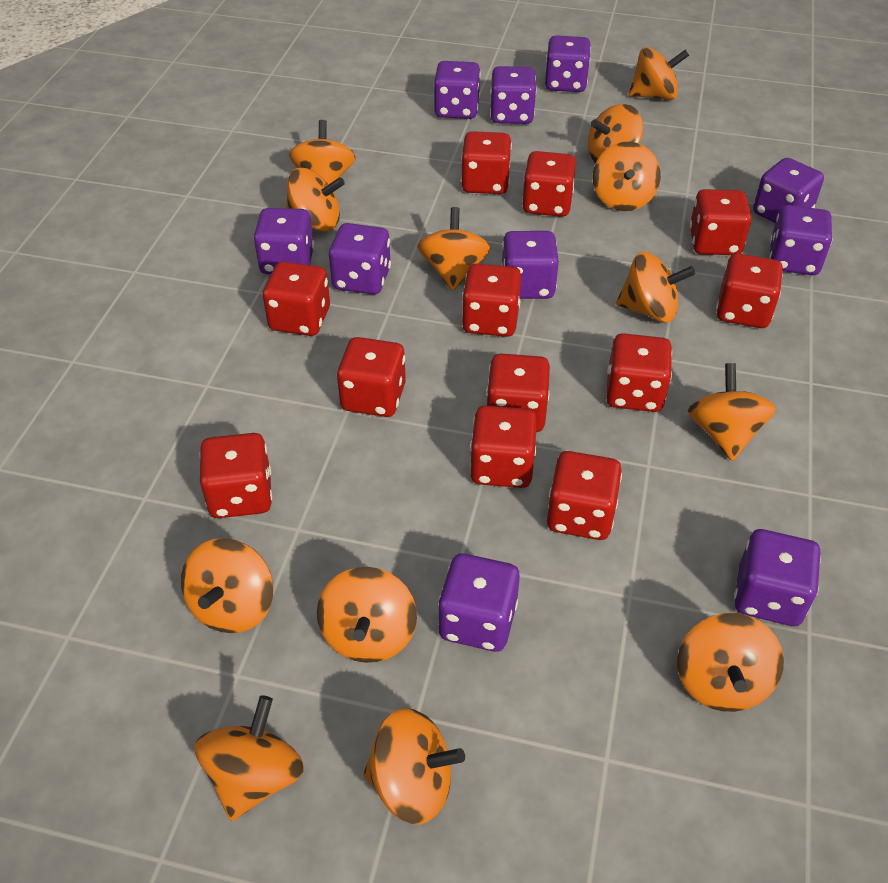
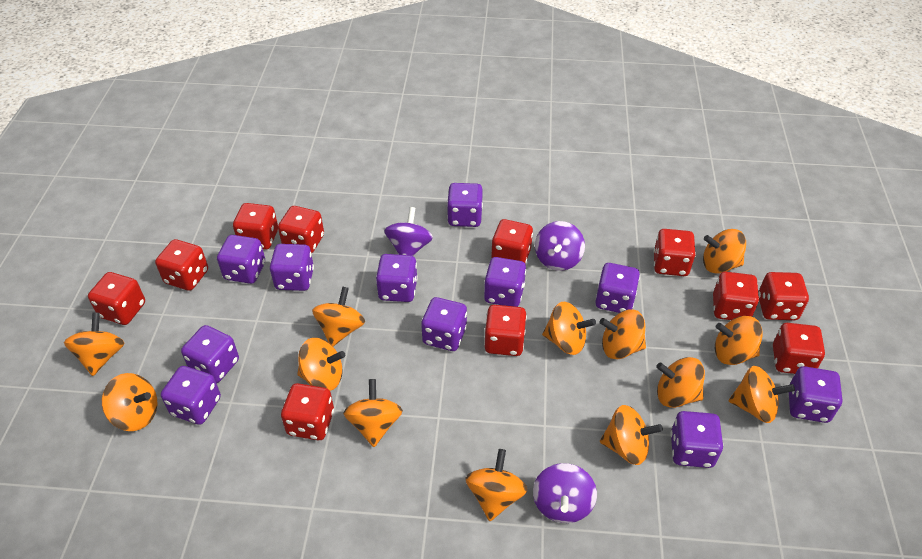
purple dice: [254,208,314,274] [329,223,391,294] [434,61,481,119] [438,553,520,652] [490,66,537,124] [501,231,559,299] [545,35,591,92] [734,529,821,626] [753,158,824,223] [769,205,833,275] = 10 -> [161,366,221,425] [181,325,239,383] [217,235,265,284] [270,244,314,291] [376,254,418,302] [421,297,467,351] [447,183,483,227] [484,257,526,307] [595,263,640,313] [671,411,723,468] [789,366,842,423] = 11
purple spinning top: none = 0 -> [384,207,433,256] [533,463,597,523] [535,221,585,271] = 3
red dice: [200,433,272,518] [263,262,330,336] [337,337,406,417] [461,131,512,194] [462,264,521,337] [470,405,537,488] [486,353,550,432] [522,151,576,217] [547,451,622,540] [606,333,672,412] [690,189,752,255] [716,253,783,328] = 12 -> [88,272,145,325] [155,239,208,291] [233,203,278,250] [278,206,324,254] [281,383,334,440] [484,305,527,356] [491,219,533,264] [654,229,696,276] [713,272,759,320] [758,272,809,320] [773,323,825,374] = 11

